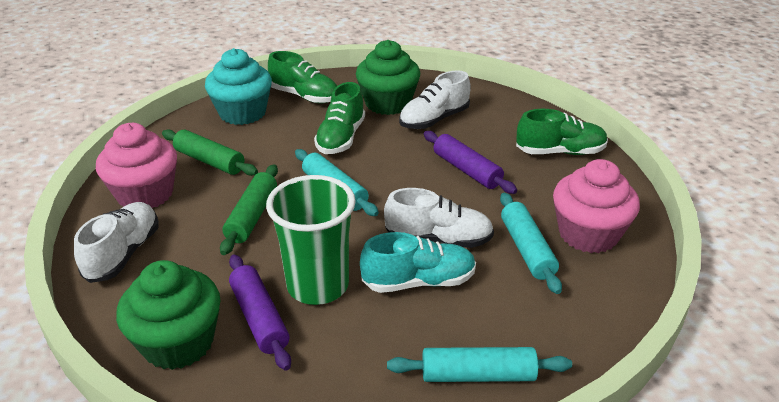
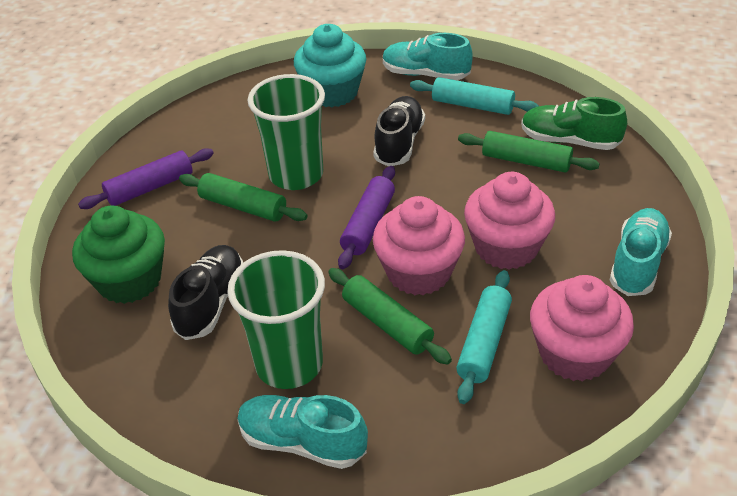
black shoe: none = 0 -> [168,245,243,340] [373,96,425,167] = 2
green cup: [266,175,356,305] = 1 -> [227,250,325,389] [248,74,325,190] = 2
green cupcake: [116,260,221,370] [356,40,420,115] = 2 -> [72,205,165,304] = 1
green rolling pin: [162,129,258,176] [220,164,278,255] = 2 -> [179,173,307,222] [328,268,452,365] [458,131,600,172] = 3
green shoe: [268,51,337,103] [314,82,365,154] [516,109,608,155] = 3 -> [521,97,627,150] = 1
pink cupcake: [96,123,177,208] [553,159,640,253] = 2 -> [373,196,465,295] [464,172,555,270] [530,275,634,382] = 3
turquoise rolling pin: [295,149,379,216] [387,347,572,382] [500,193,562,294] = 3 -> [410,77,539,115] [456,270,512,404] = 2
turquoise shoe: [360,232,476,293] = 1 -> [237,395,368,469] [383,33,472,80] [610,208,672,296] = 3
white shoe: [74,202,159,283] [384,188,494,248] [399,70,471,129] = 3 -> none = 0

